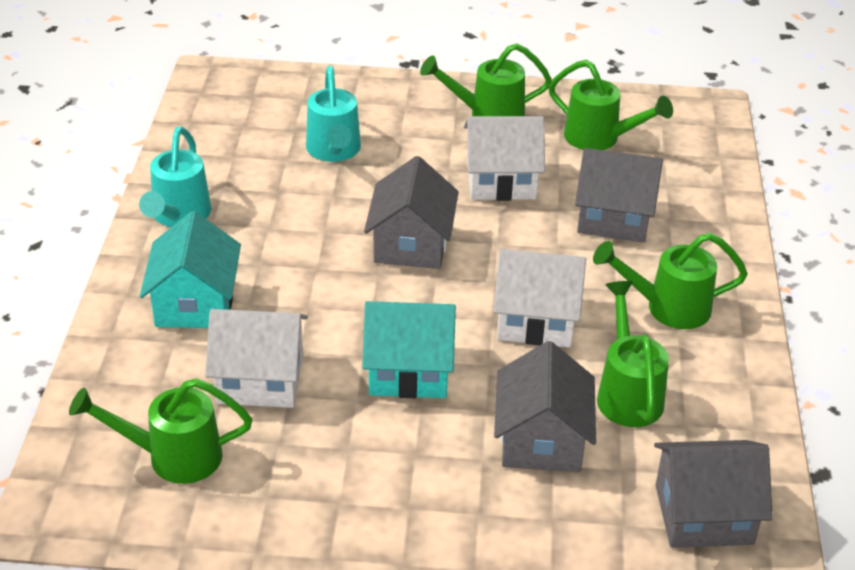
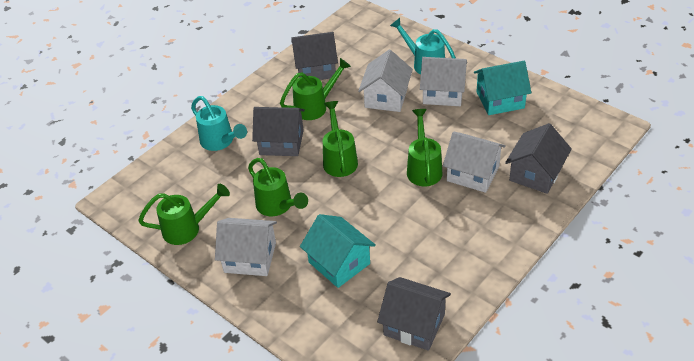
white house: [205,309,308,408] [464,116,545,201] [493,249,586,347] = 3 -> [215,218,277,276] [358,50,413,112] [420,57,467,106] [443,131,506,193] = 4

